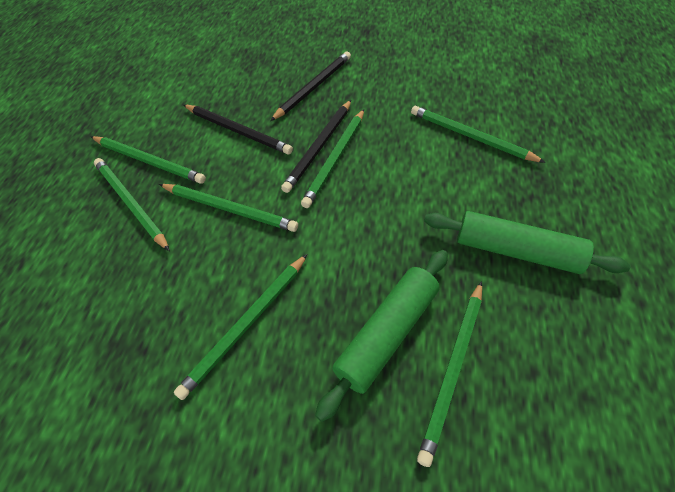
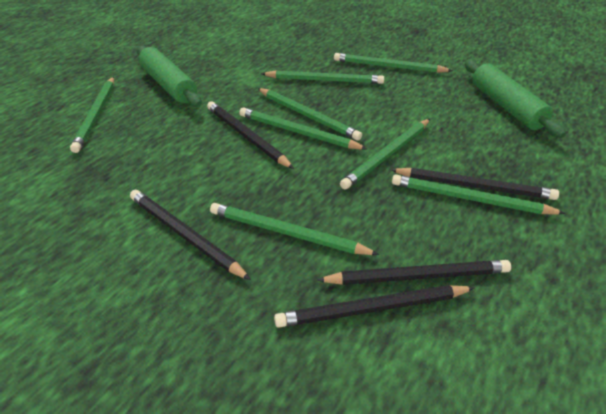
black pencil: [184,105,293,154] [270,51,351,121] [281,100,351,193] = 3 -> [130,190,251,280] [207,101,294,169] [274,285,475,328] [317,260,511,285] [390,168,559,200] = 5
green pencil: [90,136,206,184] [94,158,170,251] [159,184,298,232] [174,254,307,400] [301,109,364,208] [411,106,546,163] [417,281,482,467] = 7 -> [70,77,114,153] [210,203,379,255] [239,107,367,150] [257,88,362,141] [261,70,384,84] [334,53,453,73] [340,119,430,189] [392,174,566,214] = 8

